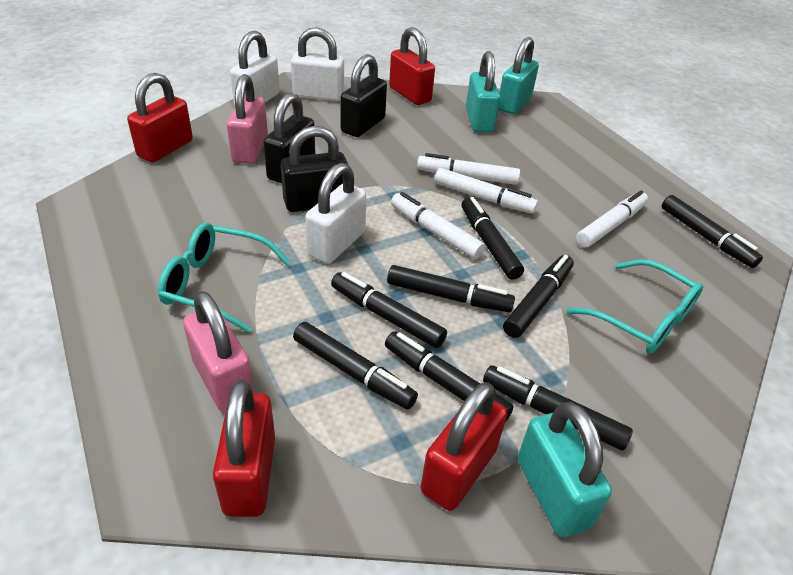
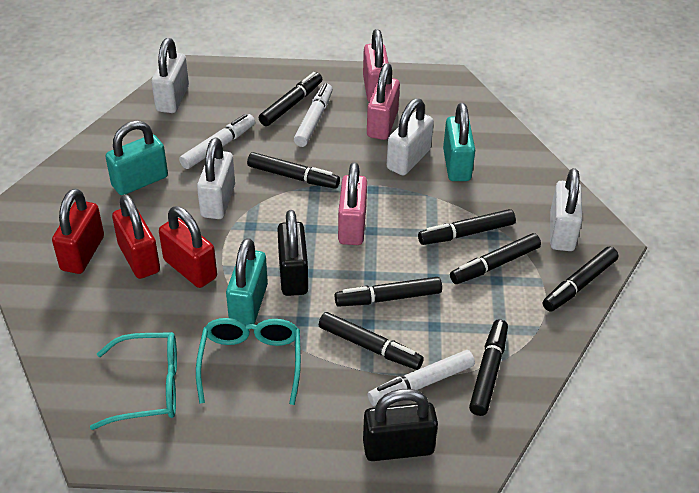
black padlock: [263,93,315,183] [281,126,348,212] [341,54,387,137] = 3 -> [277,210,308,296] [363,389,438,461] = 2
pink padlock: [183,291,254,414] [227,74,268,164] = 2 -> [338,162,367,245] [363,29,389,102] [367,63,400,140] = 3
red padlock: [127,73,193,162] [213,380,275,517] [389,27,435,105] [421,382,507,511] = 4 -> [52,189,104,274] [112,194,160,279] [159,206,217,288] = 3
white marker: [391,192,485,259] [417,153,520,185] [434,168,538,214] [576,190,648,248] = 4 -> [179,114,255,169] [294,83,333,147] [368,350,475,406] = 3
white padlock: [230,31,280,105] [291,27,344,101] [305,163,366,264] = 3 -> [152,38,189,113] [197,137,235,219] [387,98,434,176] [550,168,582,251] = 4

